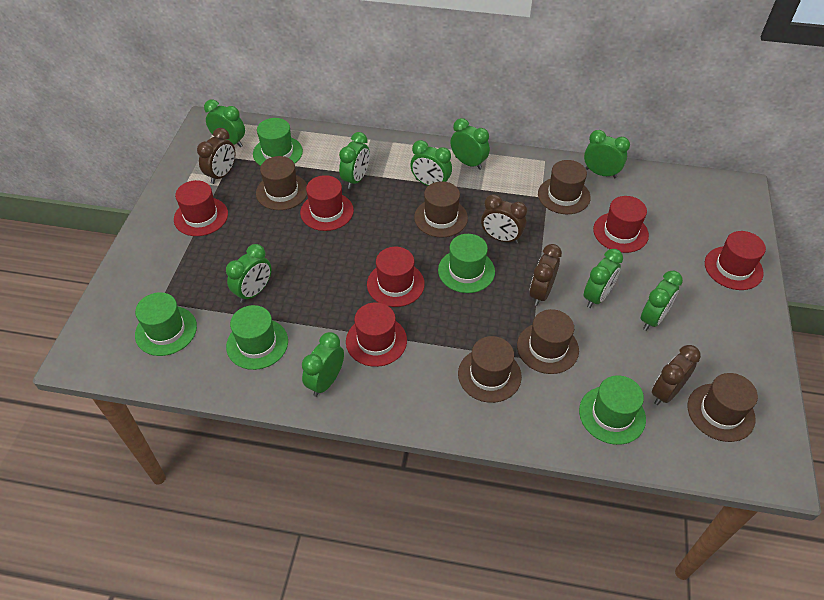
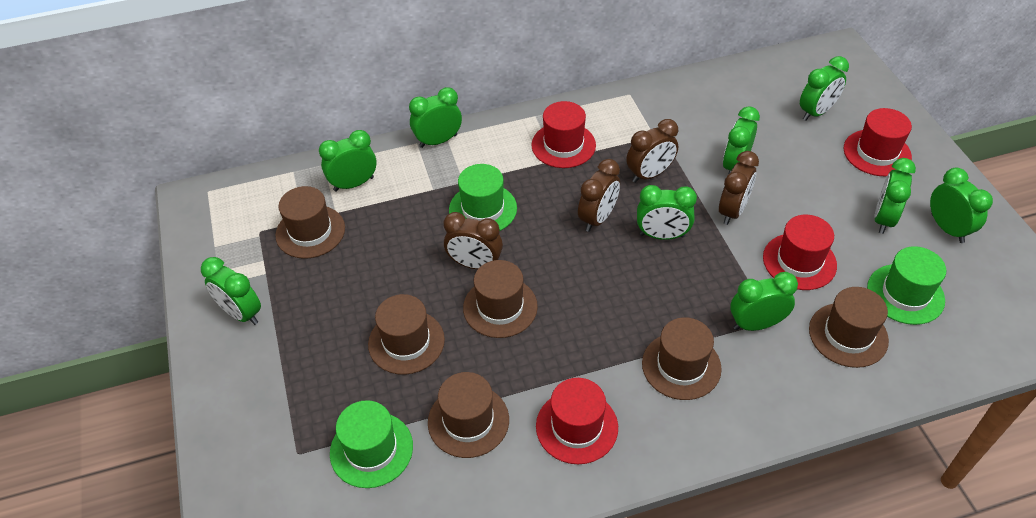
green hat: [135,292,197,356] [226,305,288,370] [253,118,303,166] [438,234,495,293] [579,375,646,445] = 5 -> [330,400,413,488] [449,164,517,231] [867,246,946,325] = 3
red hat: [174,180,228,236] [300,175,354,231] [346,302,407,367] [367,247,425,307] [593,196,649,253] [705,231,766,290] = 6 -> [531,101,596,168] [536,378,618,464] [763,215,837,290] [844,108,912,176] = 4

